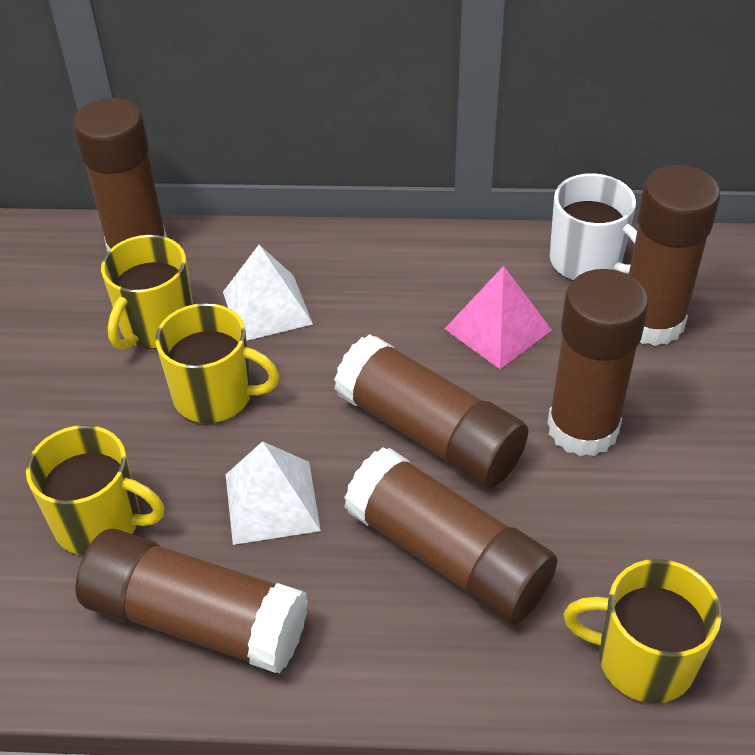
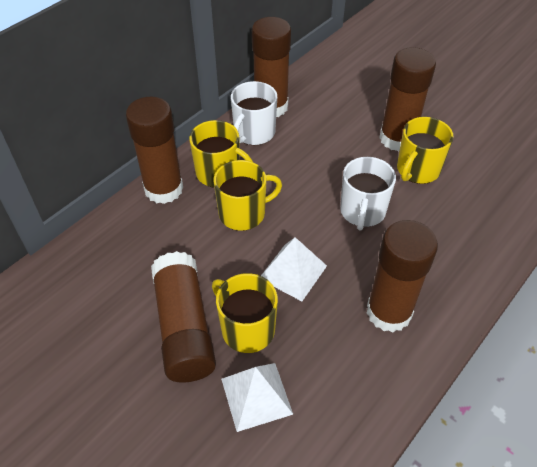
brown glue stick: [73,98,167,252] [75,529,308,673] [334,334,528,488] [344,447,557,625] [547,269,649,456] [629,165,720,346] = 6 -> [126,97,183,204] [151,251,216,383] [252,17,291,117] [367,220,438,332] [379,47,436,151] = 5
pink pyramid: [445,266,552,369] = 1 -> none = 0
white mug: [550,173,637,281] = 1 -> [231,81,277,145] [340,157,396,230] = 2

